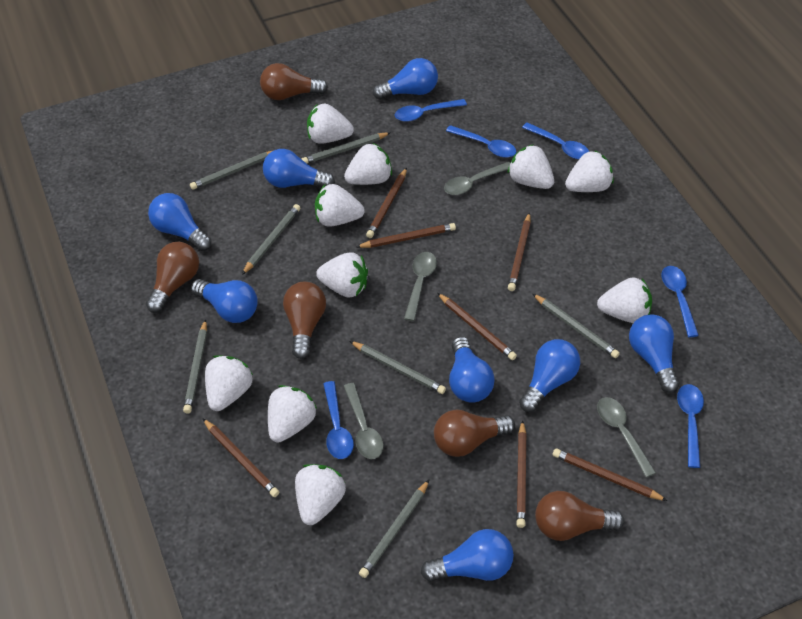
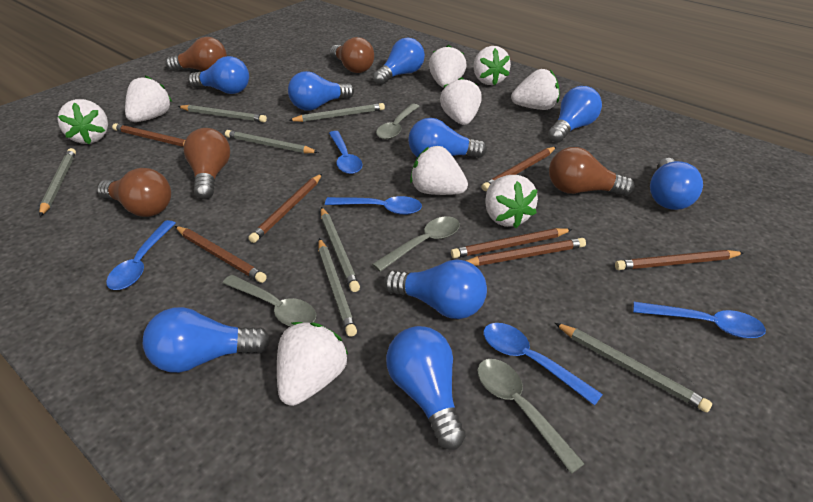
blue light bulb: [148,193,212,251] [191,279,258,323] [263,149,335,188] [373,58,438,100] [421,529,514,582] [449,337,495,403] [519,339,580,412] [629,314,679,393] = 8 -> [143,307,271,373] [188,56,249,94] [288,71,354,111] [373,38,425,85] [384,259,487,319] [386,326,465,450] [408,118,487,158] [548,86,602,143] [650,158,703,210] = 9
blue spoon: [323,381,354,459] [395,99,467,122] [446,125,516,158] [522,122,589,159] [661,266,699,337] [677,384,704,468] = 6 -> [106,220,176,290] [325,196,422,215] [329,131,363,174] [483,323,603,405] [633,302,766,338] = 5
white strawberry: [205,355,253,411] [268,385,317,443] [295,464,346,525] [307,104,354,144] [315,184,365,227] [316,253,368,297] [344,143,392,185] [507,144,554,189] [565,150,614,192] [597,277,652,323] = 10 -> [57,99,108,144] [125,76,172,122] [277,322,349,406] [410,146,468,195] [429,45,466,88] [440,77,482,125] [473,46,511,85] [485,175,538,228] [511,69,559,110] = 9

